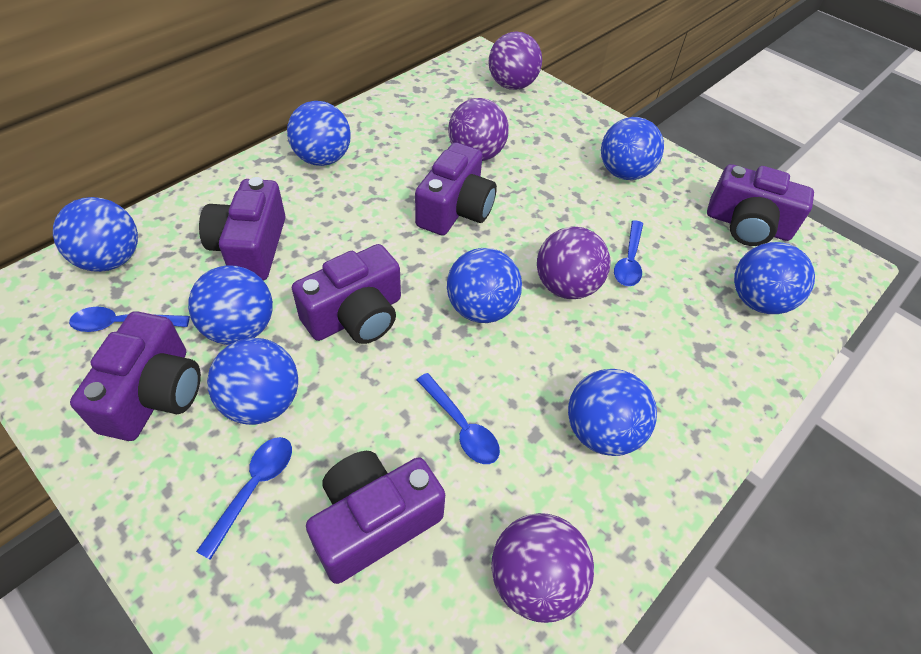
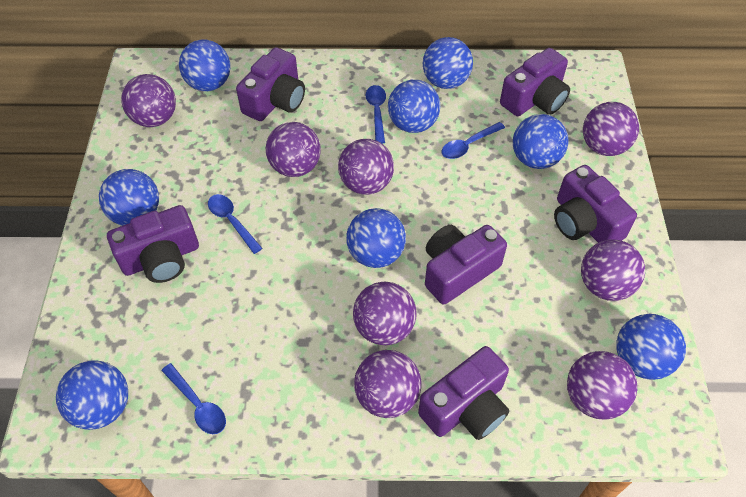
purple ball: [448,98,509,161] [488,32,542,90] [491,513,594,623] [537,226,610,299] = 4 -> [121,74,176,127] [266,122,321,177] [338,139,394,195] [353,282,417,345] [354,350,421,418] [567,351,637,420] [581,239,645,301] [583,102,639,156] = 8

